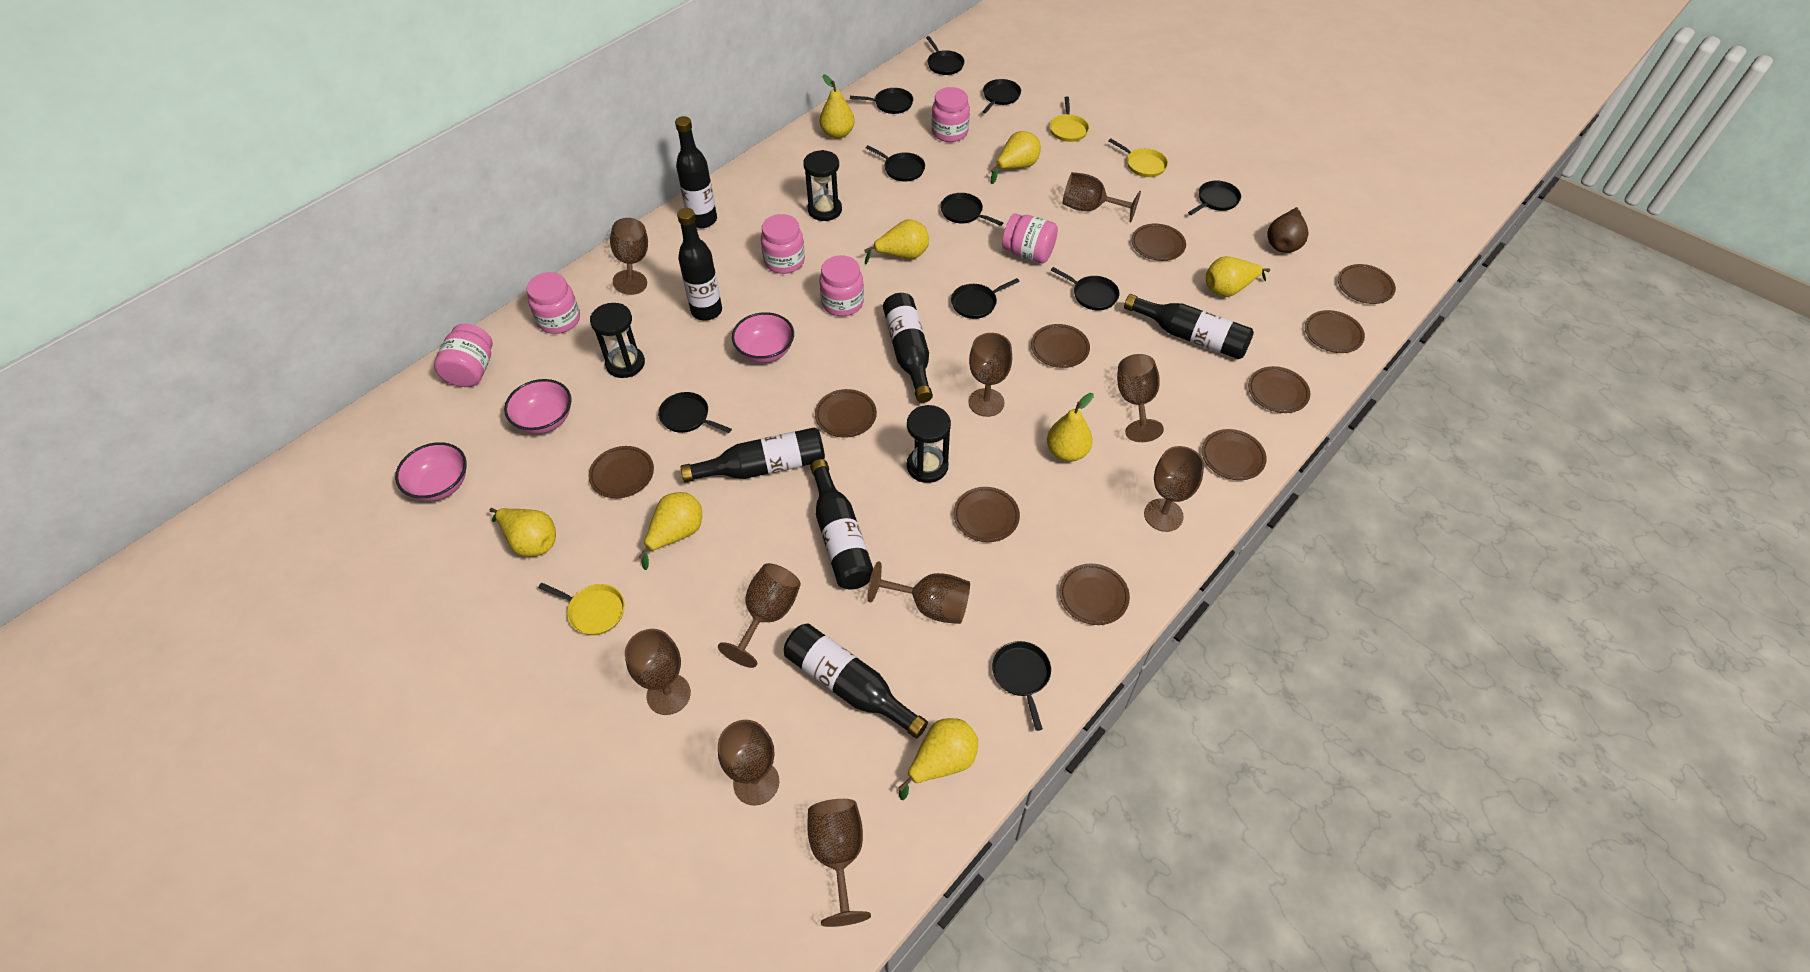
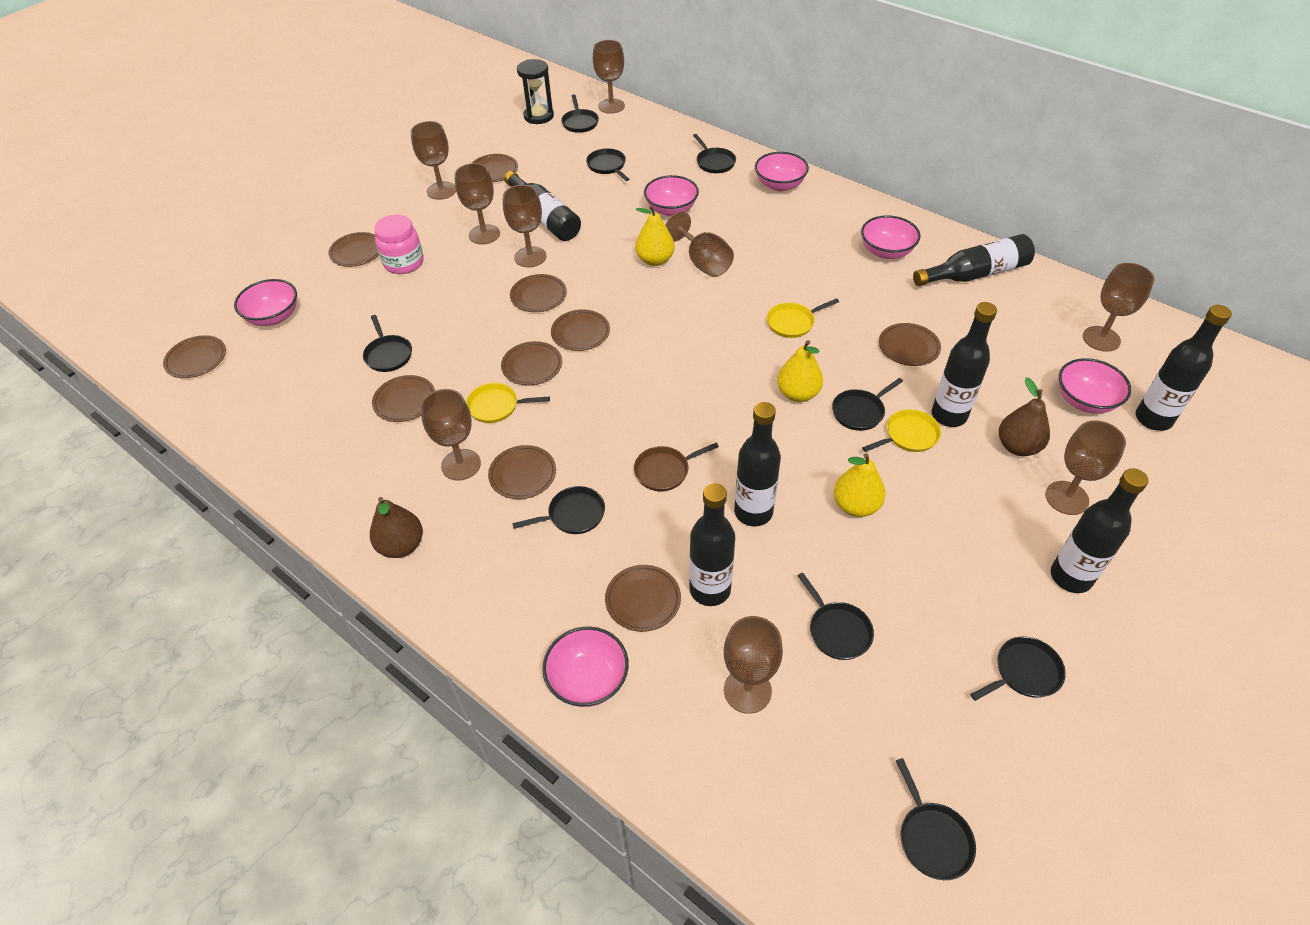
black hourglass: [590,303,645,378] [803,150,842,221] [907,405,951,483] = 3 -> [517,59,554,124] = 1
black pan: [658,392,732,433] [850,88,913,114] [866,145,925,182] [926,36,965,75] [940,193,1003,226] [951,278,1020,319] [982,79,1021,113] [992,641,1051,731] [1051,267,1120,310] [1188,181,1241,215] = 10 -> [363,315,412,372] [512,486,605,534] [561,95,599,133] [586,148,629,181] [693,134,736,173] [798,573,874,660] [832,378,903,431] [896,758,976,880] [970,636,1066,701] = 9
brown goblet: [610,218,648,295] [625,629,691,715] [718,563,801,668] [718,720,779,806] [807,799,871,927] [867,561,970,624] [969,333,1012,417] [1062,172,1141,222] [1117,354,1164,442] [1144,446,1204,532] = 10 -> [411,121,456,200] [420,389,481,481] [454,163,500,245] [503,185,546,267] [593,40,625,114] [665,212,734,277] [724,616,783,714] [1045,420,1126,515] [1083,263,1155,352] = 9
brown pan: none = 0 -> [634,443,719,491] = 1
brown pear: [1267,207,1308,253] = 1 -> [370,497,423,558] [999,377,1050,456] = 2
pink bowl: [395,442,467,501] [504,379,572,434] [732,312,794,363] = 3 -> [234,279,297,326] [542,626,629,707] [644,175,699,216] [755,152,809,191] [861,215,921,259] [1059,358,1131,414] = 6
pink jar: [434,324,493,387] [527,272,580,334] [761,214,805,274] [819,255,864,316] [932,87,970,142] [1002,213,1058,263] = 6 -> [374,215,424,274] = 1
yellow pear: [489,508,556,557] [638,492,702,570] [820,74,855,139] [864,219,929,264] [899,718,978,800] [991,131,1041,184] [1047,393,1094,462] [1206,256,1270,297] = 8 -> [636,205,675,266] [777,340,823,402] [834,453,885,517] = 3

